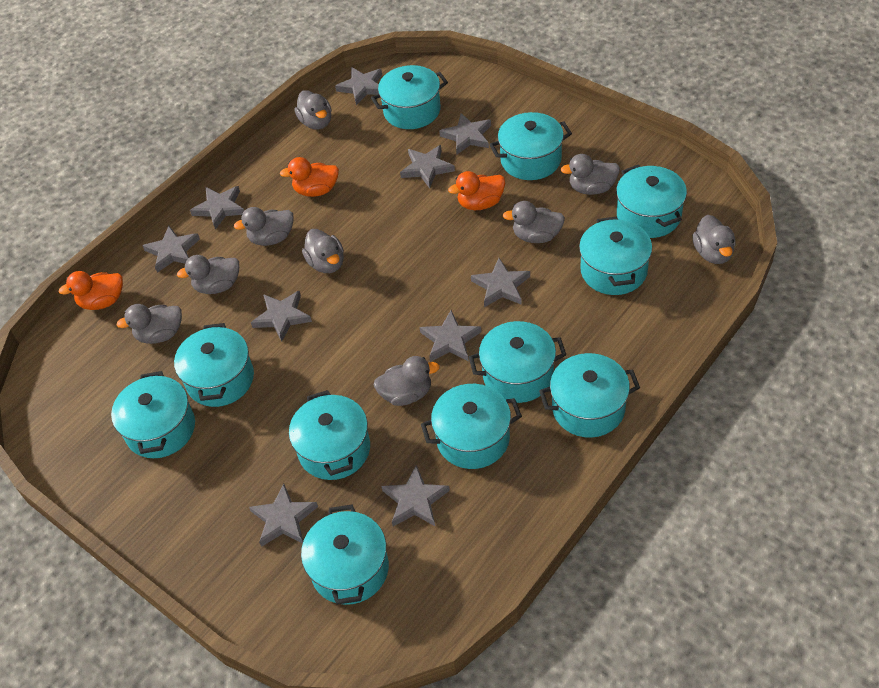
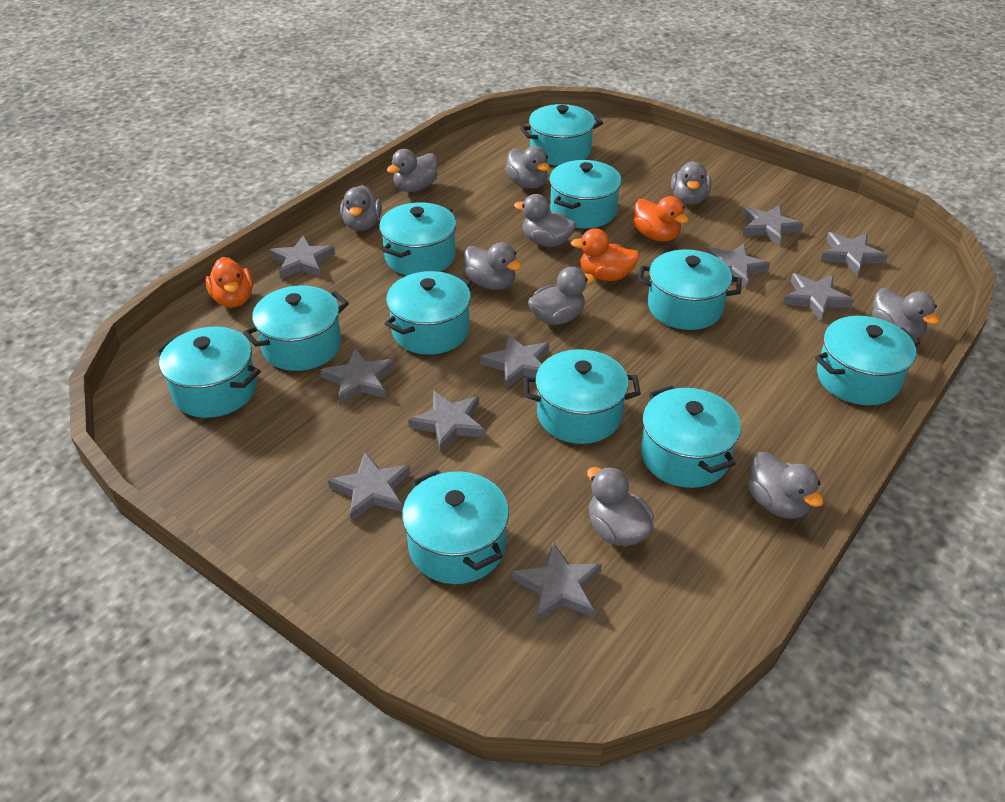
grey duck: [117,304,182,344] [177,255,239,294] [234,207,294,246] [294,90,332,130] [302,229,344,273] [373,356,440,406] [503,201,565,243] [561,154,620,195] [692,215,736,264] = 9 -> [340,185,382,231] [387,149,438,192] [464,242,522,290] [505,146,550,189] [514,194,576,247] [528,267,595,325] [587,467,654,546] [671,161,711,205] [748,452,823,519] [872,288,940,339] = 10

